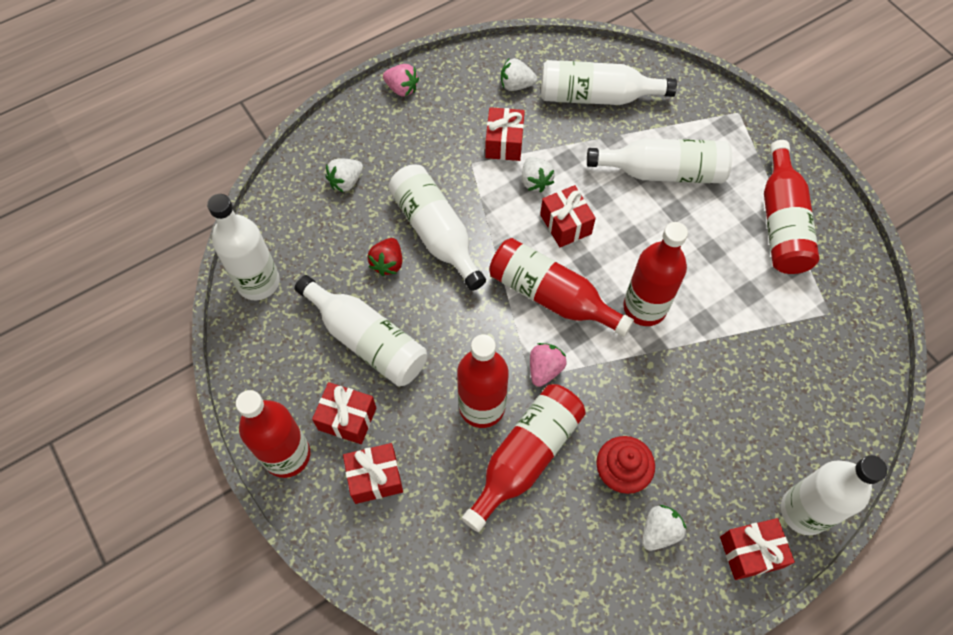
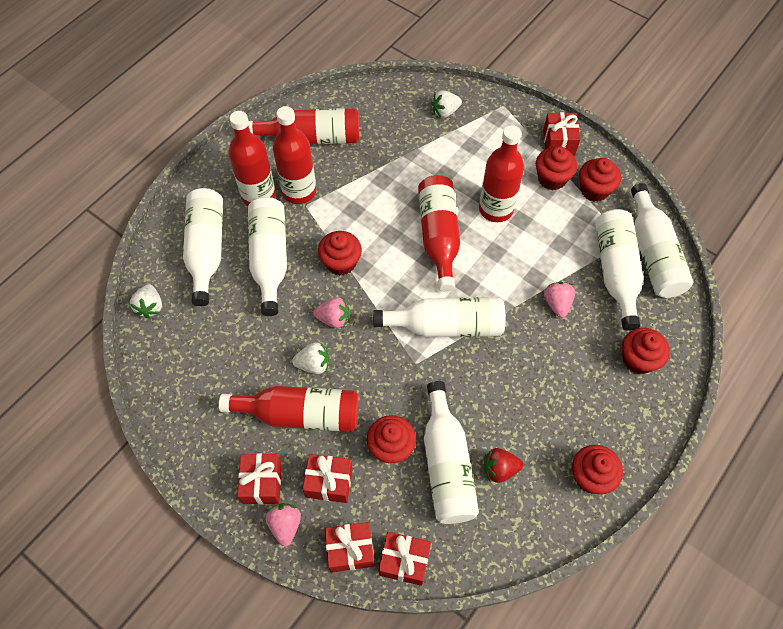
pink strawberry: [383,64,419,97] [530,343,567,387] = 2 -> [265,503,301,546] [313,297,349,328] [544,282,575,318] = 3
red cupcake: [596,436,655,494] = 1 -> [318,231,362,276] [367,415,416,463] [536,146,577,190] [572,445,623,495] [579,158,621,202] [622,328,670,374] = 6
white strawberry: [325,159,363,193] [501,58,537,91] [522,157,555,192] [642,505,687,551] = 4 -> [130,284,162,318] [292,342,329,374] [431,90,462,118] = 3

